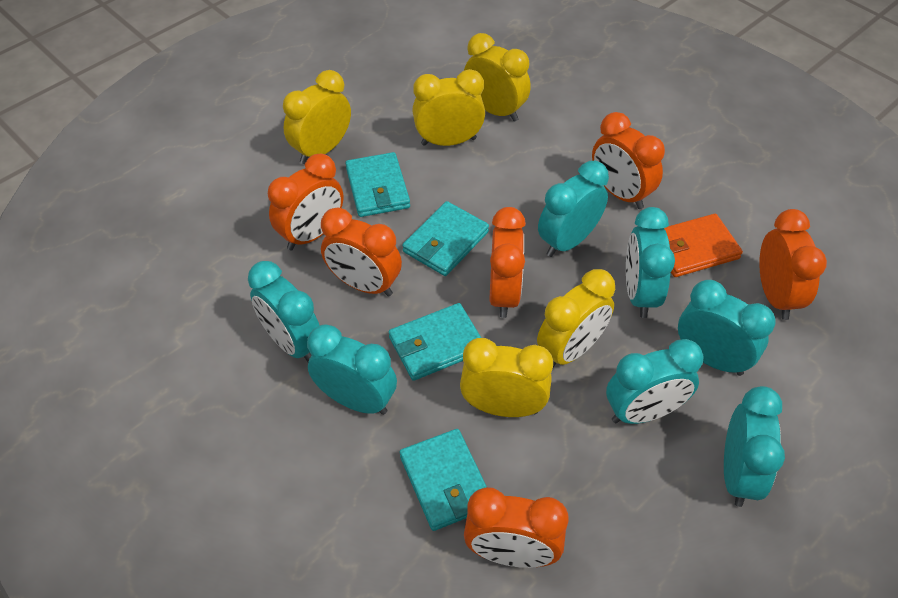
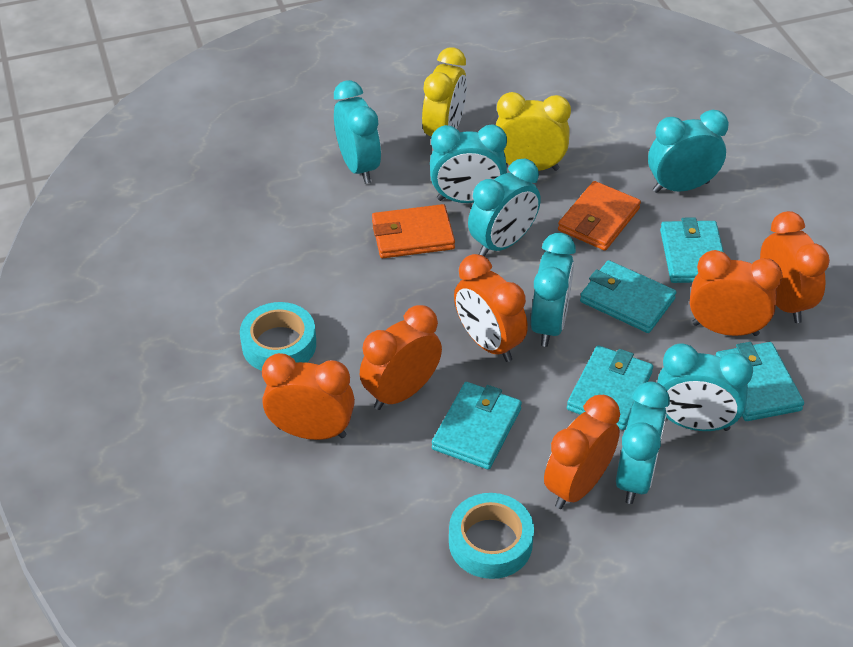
orange wallet: [664,214,743,277] = 1 -> [372,204,455,258] [558,181,641,251] = 2
turquoise tape: none = 0 -> [240,302,316,371] [449,493,534,579] = 2
turquoise wallet: [345,152,410,217] [389,303,481,381] [400,429,487,531] [402,201,489,276] = 4 -> [432,382,522,470] [567,345,653,430] [580,260,676,333] [660,217,724,283] [716,342,804,421] = 5
yellow clock: [283,70,351,164] [412,69,485,146] [460,338,553,417] [464,33,531,122] [537,269,615,367] = 5 -> [422,47,467,136] [496,92,571,171] = 2

